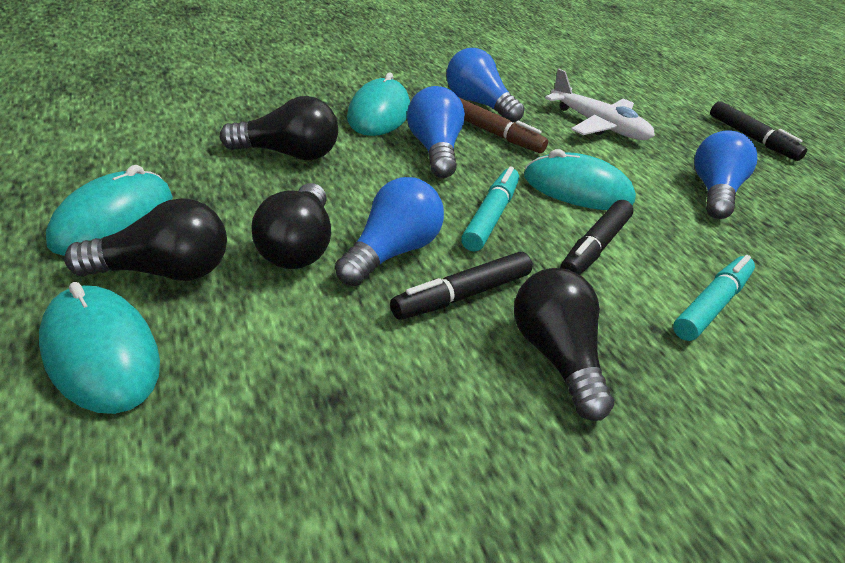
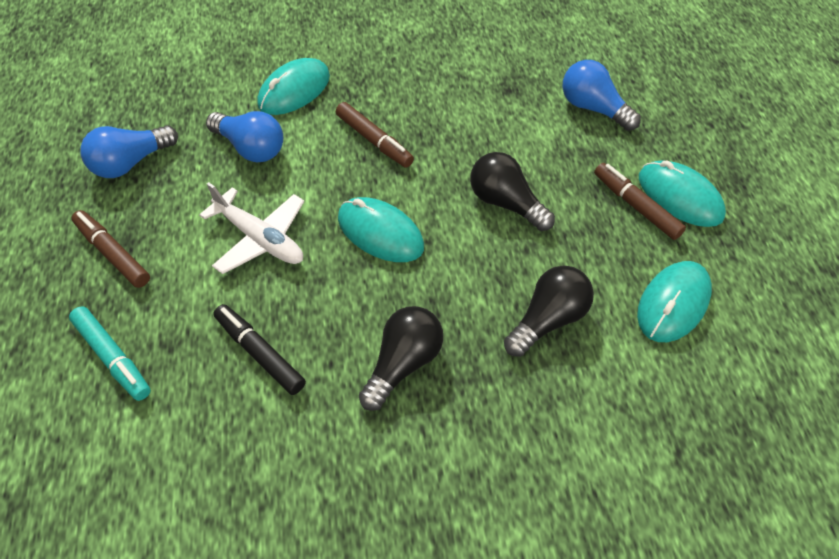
black light bulb: [64,198,227,281] [220,96,338,160] [251,183,331,269] [514,268,614,421] = 4 -> [359,306,443,411] [470,152,555,231] [504,266,594,357] = 3
black marker: [390,252,532,320] [560,200,633,275] [710,101,807,161] = 3 -> [213,304,306,395] = 1
blue light bulb: [335,177,444,286] [407,86,465,178] [446,48,524,122] [694,130,757,219] = 4 -> [81,125,178,178] [206,111,283,162] [563,60,641,131] = 3
brown marker: [459,98,548,153] = 1 -> [72,210,150,288] [336,102,414,168] [594,163,686,240] = 3
turquoise marker: [461,166,519,252] [673,255,755,341] = 2 -> [69,306,151,401] = 1

